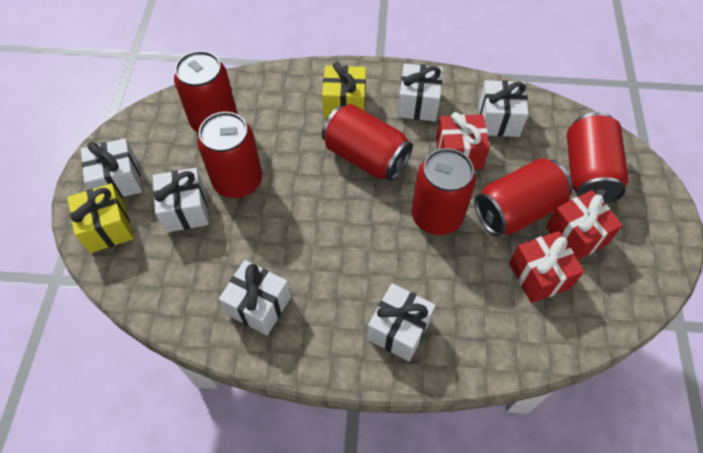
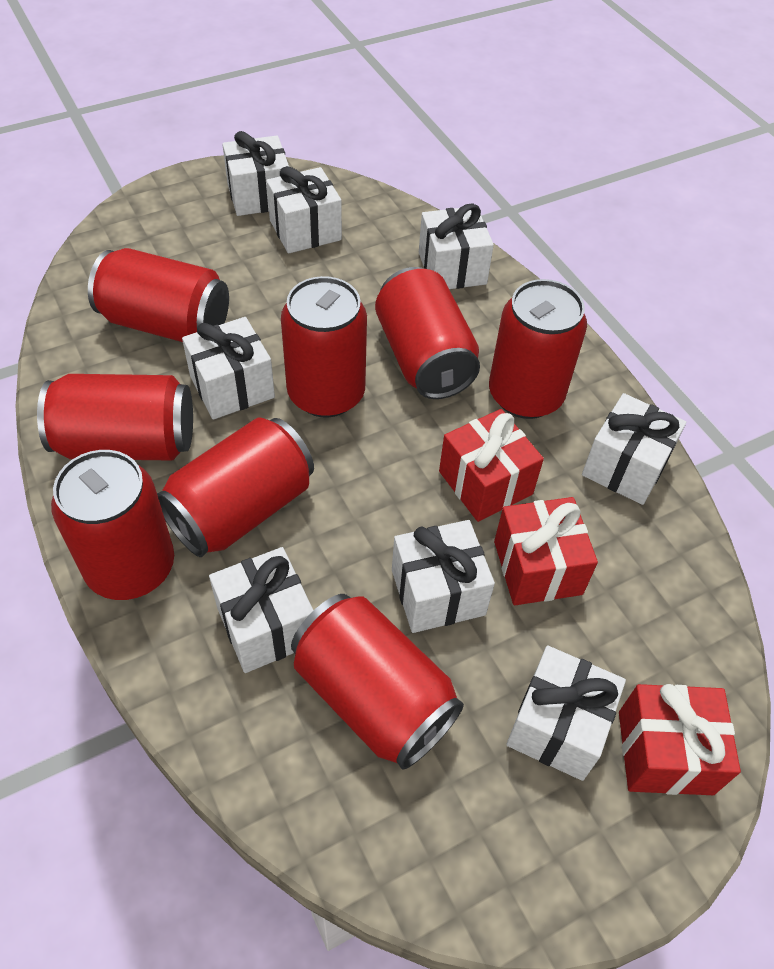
red can: [174,51,237,133] [197,112,262,198] [322,104,413,181] [411,148,476,235] [474,158,573,236] [567,112,629,204] = 6 -> [37,374,193,460] [51,450,174,600] [88,248,229,342] [157,417,314,557] [281,276,367,418] [291,594,464,770] [375,267,480,399] [489,279,587,419] = 8
white gift: [81,138,142,198] [153,168,209,233] [219,260,291,335] [367,283,436,361] [397,63,443,121] [478,80,528,137] = 6 -> [182,317,275,420] [209,547,314,673] [222,131,289,216] [266,166,342,254] [392,520,495,633] [419,204,494,289] [506,646,626,781] [582,393,686,505] = 8
yellow gift: [67,183,133,253] [322,62,366,119] = 2 -> none = 0

